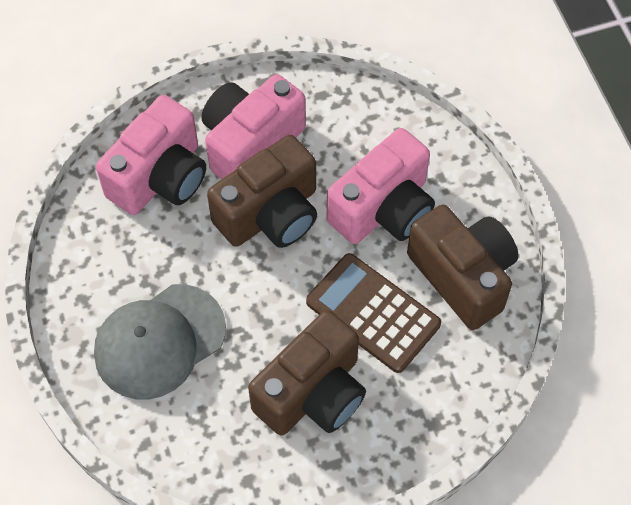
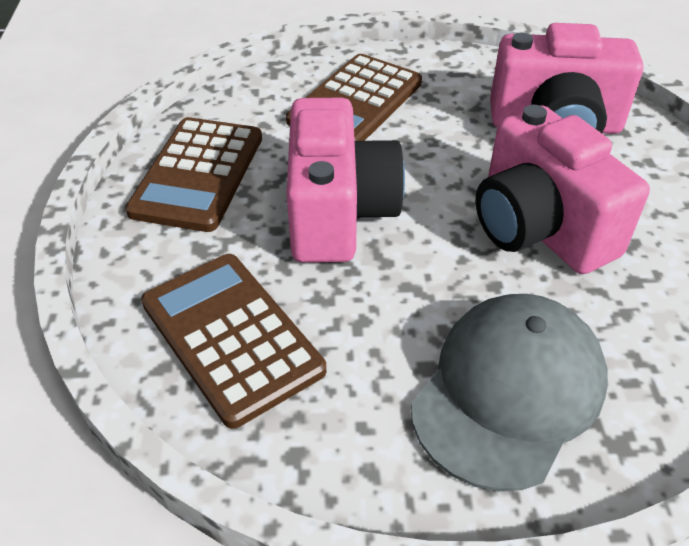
brown calculator: [306,253,441,373] = 1 -> [125,117,262,232] [141,254,326,429] [286,54,422,141] = 3
brown camera: [207,135,317,248] [248,310,366,436] [407,205,519,330] = 3 -> none = 0

